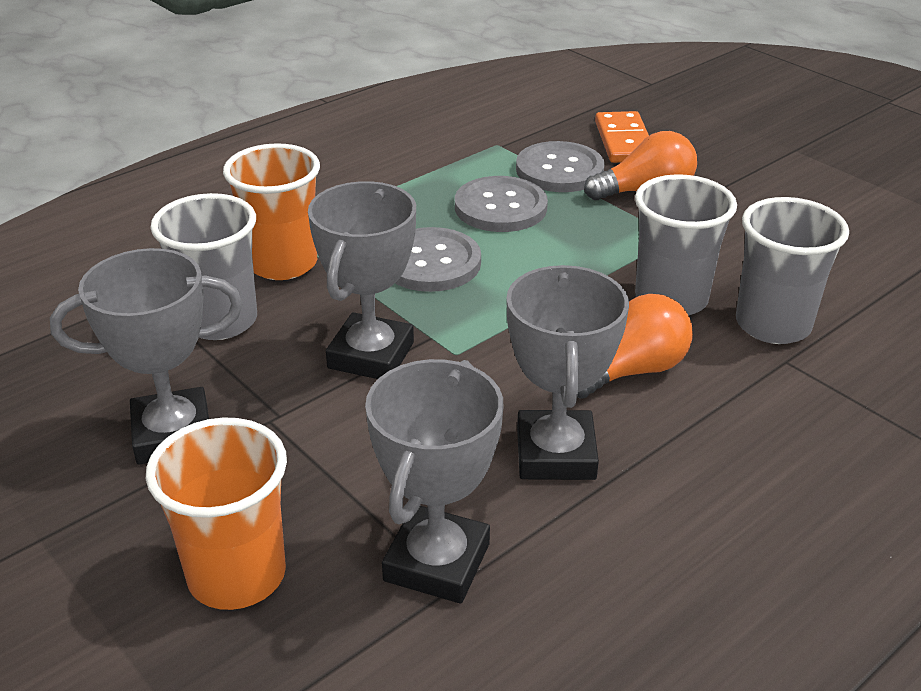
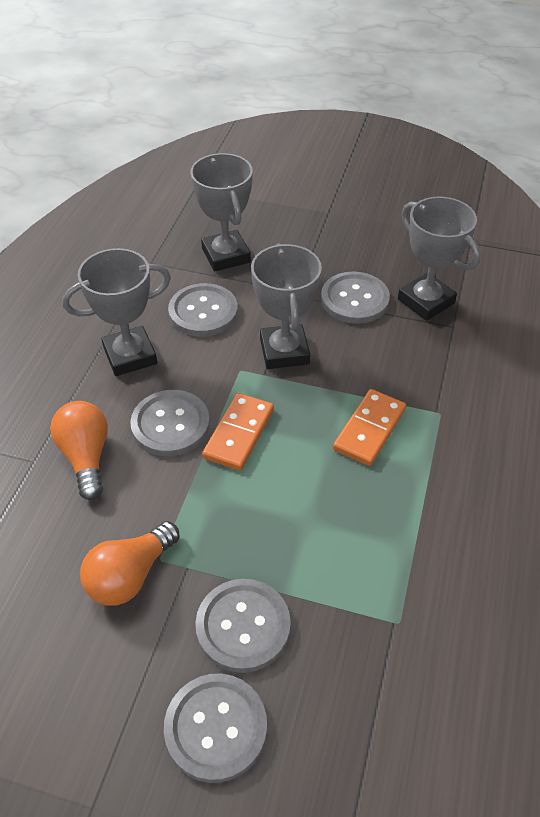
grey button: [395,227,481,292] [455,176,548,232] [516,141,605,192] = 3 -> [130,390,210,456] [164,673,267,783] [168,283,238,337] [195,579,291,673] [321,271,390,324] = 5
grey cup: [150,193,257,340] [635,174,737,315] [736,197,849,344] = 3 -> none = 0
orange cup: [146,417,287,610] [223,143,320,280] = 2 -> none = 0
orange domino: [595,111,649,163] = 1 -> [202,393,274,471] [333,389,406,466] = 2

